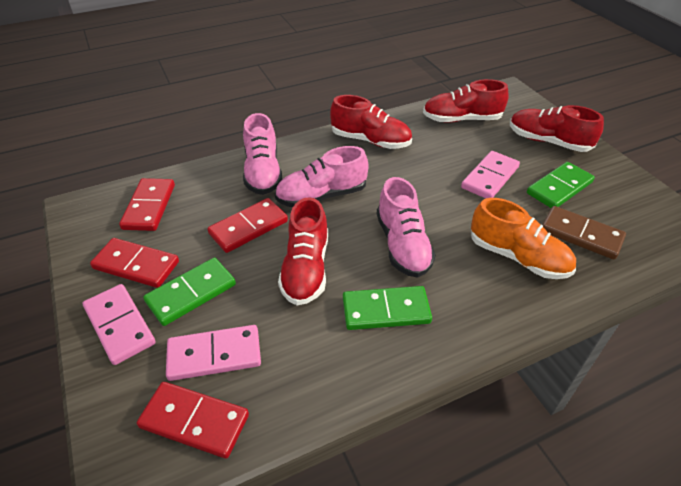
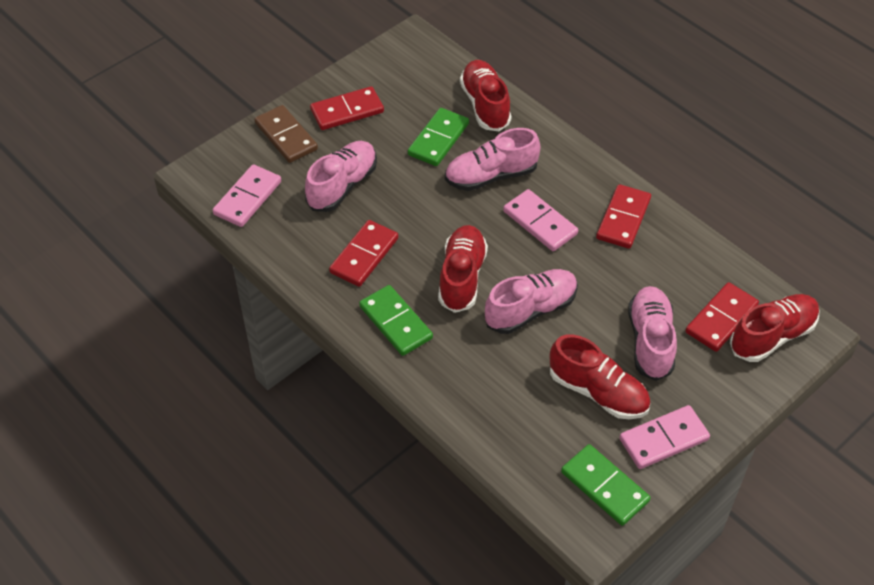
orange shoe: [471,198,576,279] = 1 -> none = 0
pink shoe: [243,113,282,195] [275,146,369,207] [377,177,435,278] = 3 -> [305,141,377,212] [445,128,540,191] [485,269,578,334] [628,286,677,381] = 4

